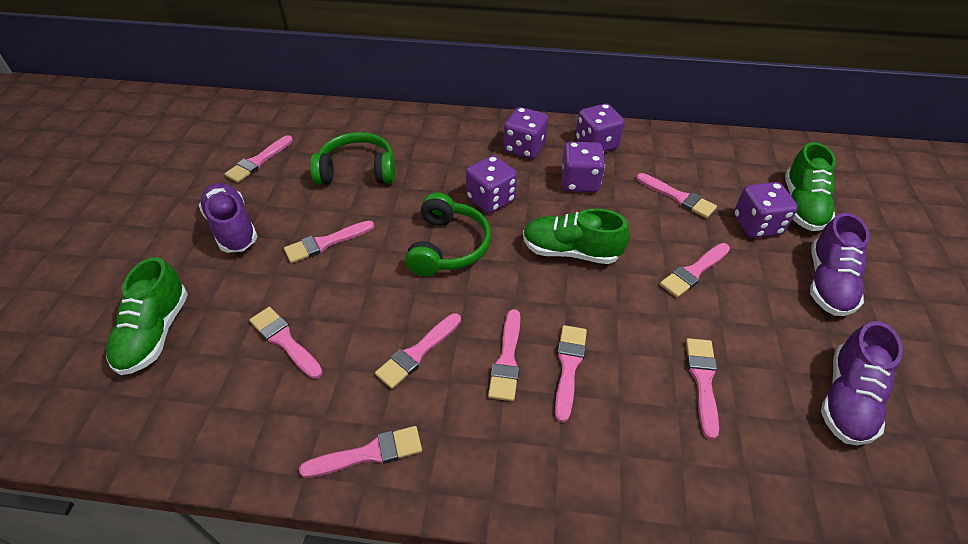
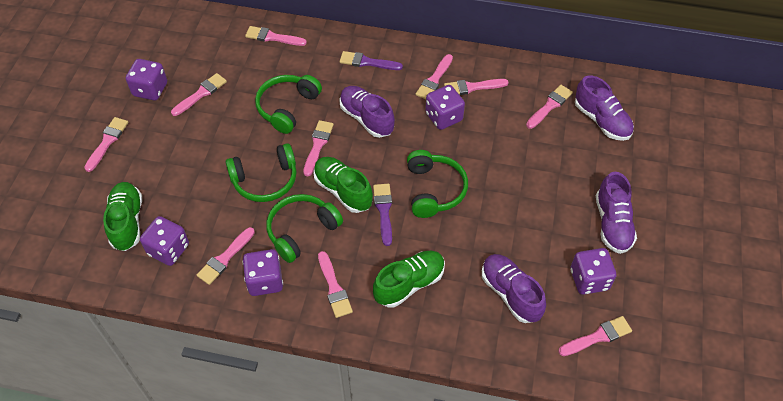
green headphones: [310,132,395,185] [405,192,491,276] = 2 -> [226,143,297,202] [255,75,322,134] [267,194,343,263] [407,150,468,218] = 4
purple brush: none = 0 -> [340,51,403,70] [373,184,392,246] = 2
purple shoe: [199,183,258,253] [810,213,869,316] [821,321,903,445] = 3 -> [339,86,395,138] [482,254,546,323] [575,75,634,141] [596,172,637,254] = 4

